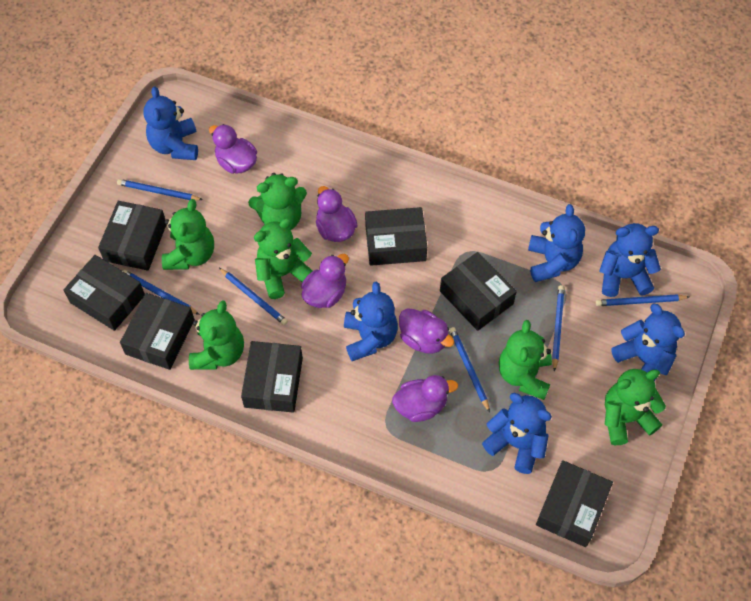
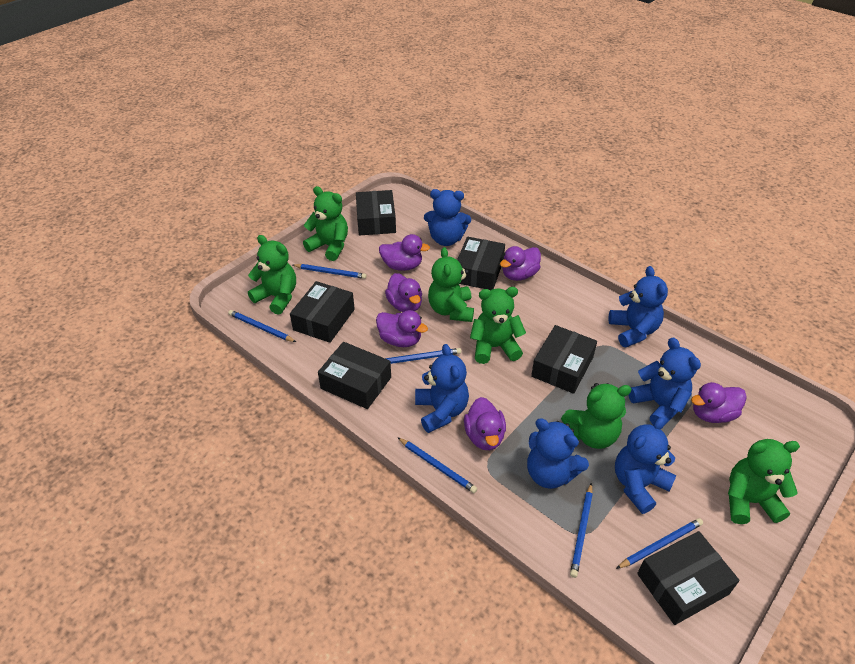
black box: [63,255,145,331] [98,201,167,271] [120,293,195,370] [241,341,303,413] [365,207,427,266] [440,252,517,331] [536,460,613,547] = 7 -> [290,281,355,343] [318,342,391,409] [356,190,396,235] [457,237,505,290] [531,325,597,394] [637,531,740,625] = 6
purple duck: [209,124,257,174] [301,254,349,308] [316,186,358,242] [392,375,458,422] [399,308,454,354] = 5 -> [376,310,428,347] [379,234,430,271] [385,273,422,312] [464,397,506,450] [500,246,541,281] [691,382,747,423] = 6

